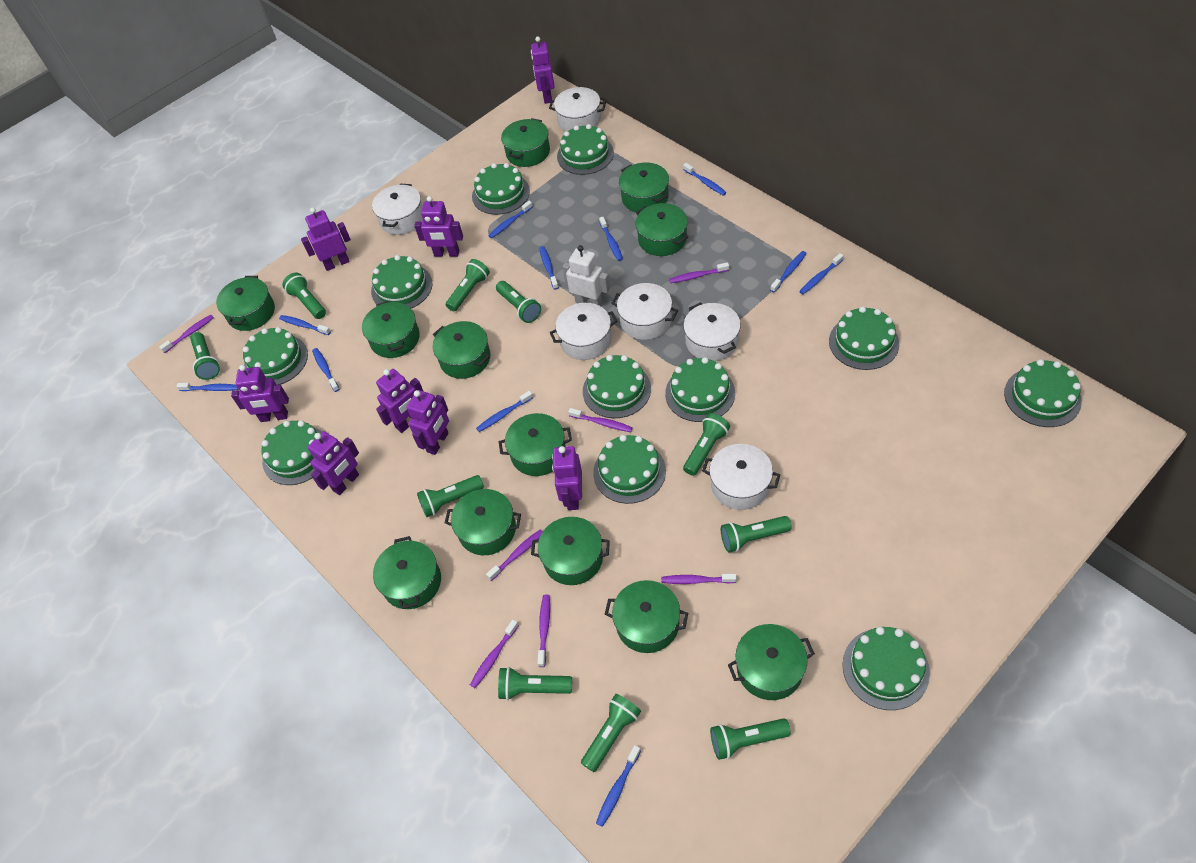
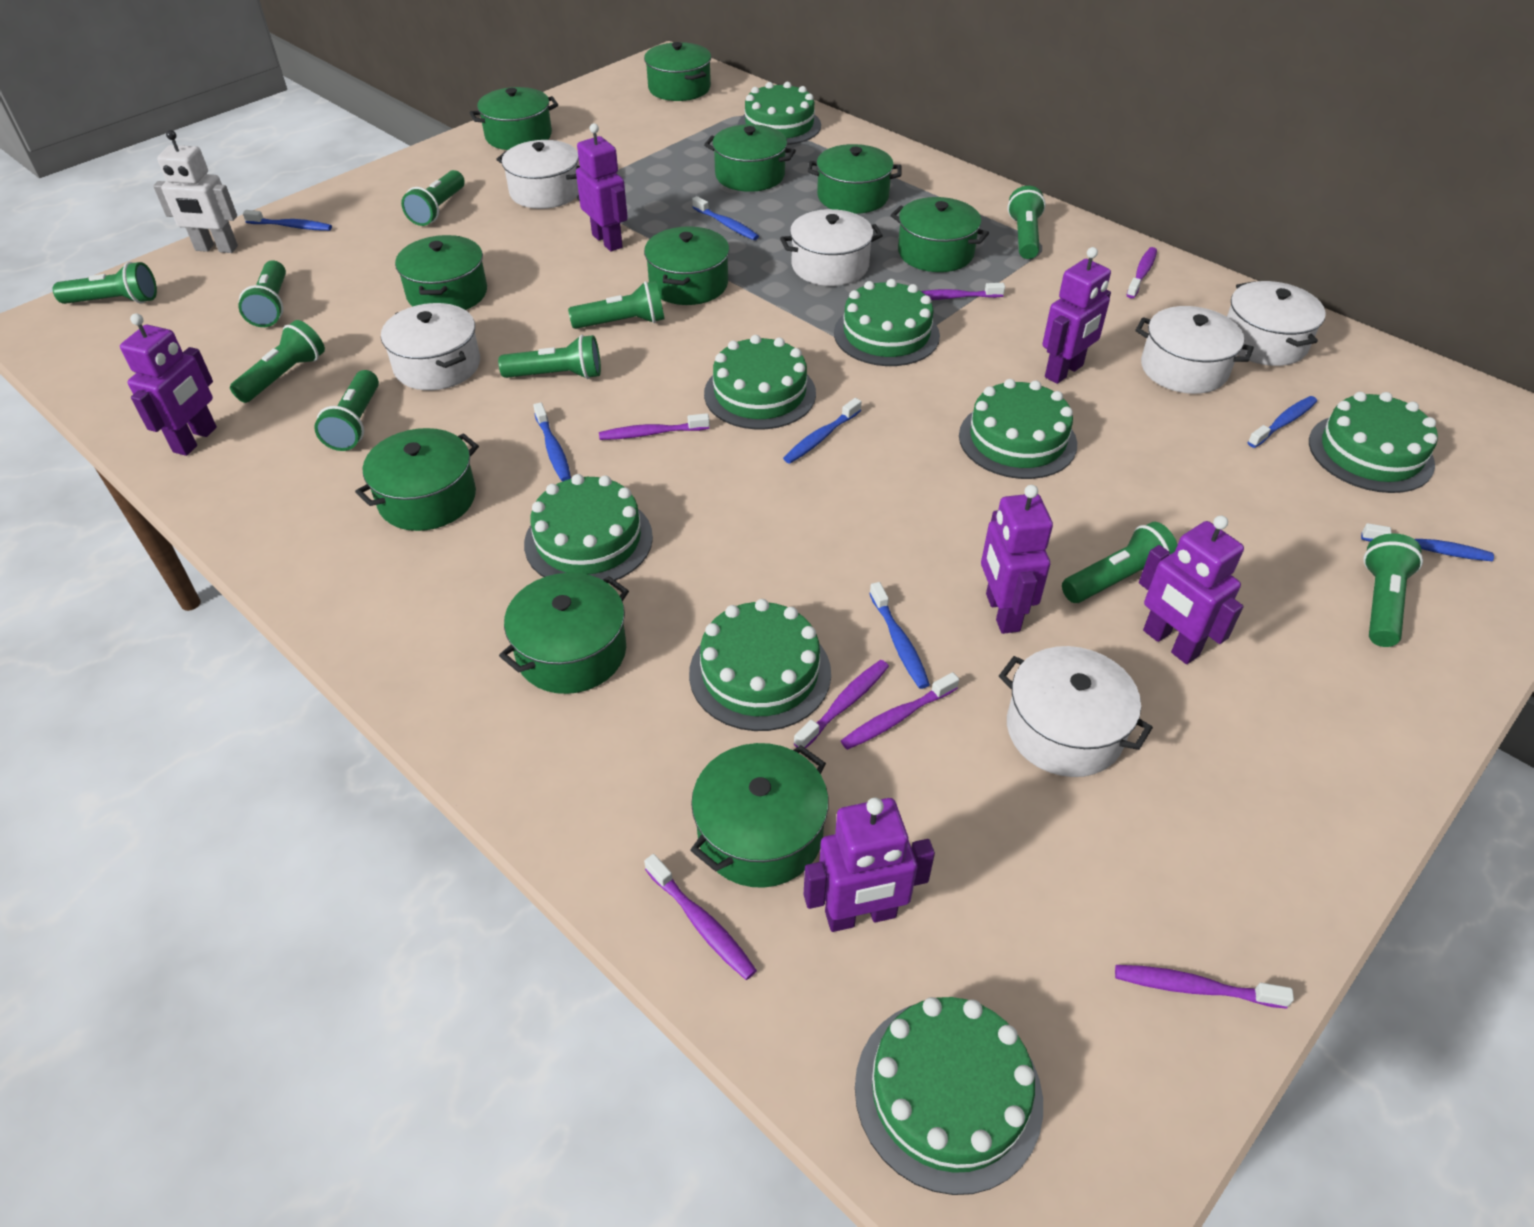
blue toothbrush: [176,383,238,391] [279,315,331,335] [312,348,339,392] [476,391,533,432] [488,201,533,238] [539,246,559,290] [596,745,641,827] [599,217,623,261] [683,163,726,196] [770,251,807,293] [799,253,844,294] = 11 -> [243,210,332,231] [533,402,571,481] [692,196,759,240] [783,398,861,463] [869,582,930,689] [1248,396,1317,448] [1361,523,1494,561] = 7
green cake: [243,327,308,385] [261,420,322,485] [371,255,433,308] [472,163,530,215] [557,124,614,175] [583,355,651,418] [593,435,666,504] [665,357,735,422] [829,306,899,370] [842,627,930,710] [1004,359,1082,427] = 11 -> [524,474,653,581] [689,599,831,731] [704,335,816,429] [738,82,821,145] [834,279,940,366] [855,997,1043,1195] [959,379,1077,479] [1309,392,1438,493] = 8
green pot: [216,276,275,331] [362,301,420,358] [373,536,441,609] [433,321,491,379] [445,489,521,555] [499,413,572,476] [501,118,550,167] [531,517,610,585] [605,580,688,653] [619,162,669,212] [635,203,688,256] [728,624,815,700] = 12 -> [355,428,479,531] [395,235,487,310] [470,87,558,150] [499,573,629,694] [644,42,711,101] [644,226,730,305] [690,743,829,888] [704,124,796,192] [808,144,901,214] [891,197,989,272] = 10
purple robot: [231,365,289,422] [301,207,351,271] [308,431,359,495] [376,369,423,433] [407,390,449,455] [414,196,463,257] [531,37,555,104] [552,446,582,510] = 8 -> [120,313,217,456] [576,123,628,252] [804,798,935,932] [981,485,1053,634] [1042,247,1111,384] [1139,516,1244,664] = 6

